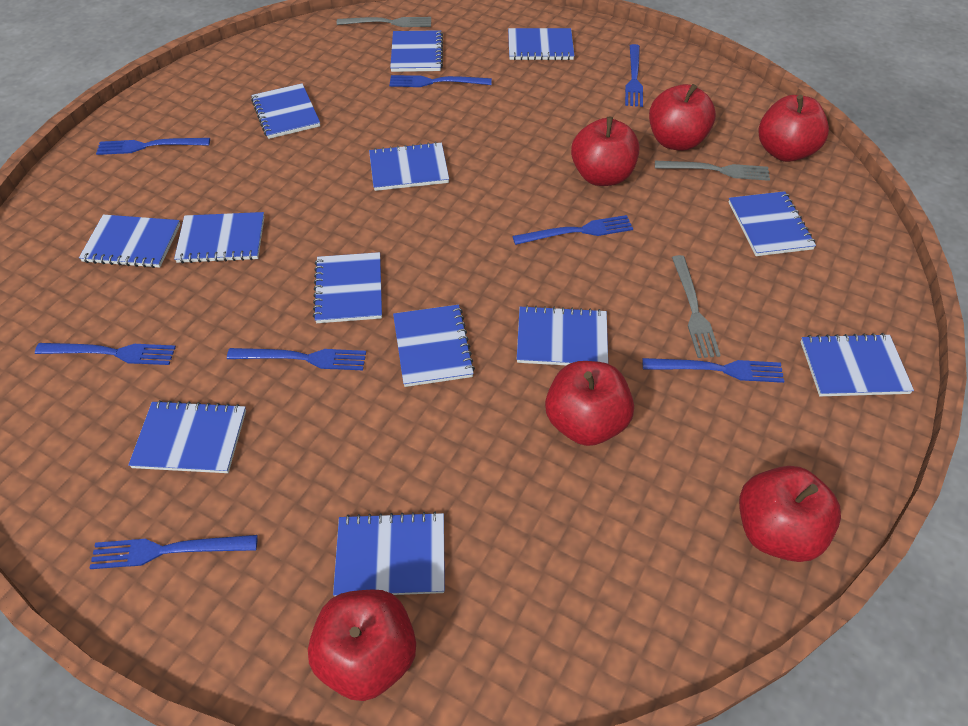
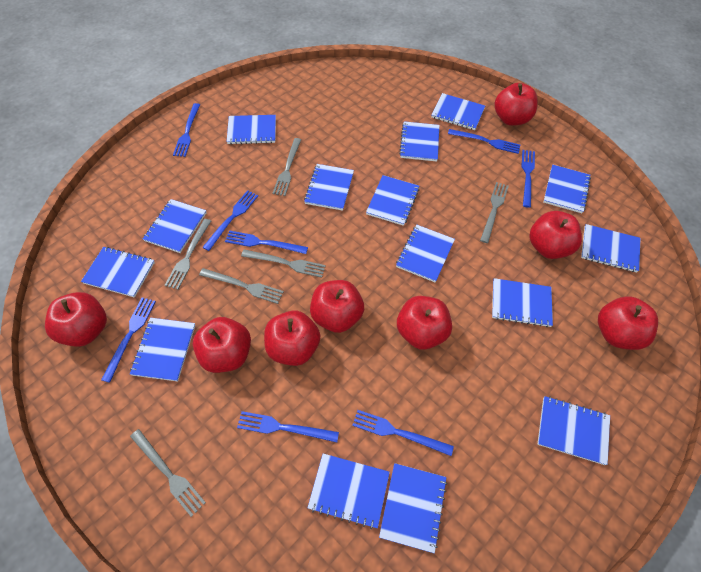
blue notebook: [79,215,180,268] [128,400,246,473] [174,212,264,263] [251,83,320,139] [313,252,382,323] [333,512,445,596] [369,142,449,191] [390,30,443,72] [393,305,475,387] [508,28,574,60] [517,305,608,365] [728,191,816,256] [800,333,914,396] = 13 -> [81,247,155,298] [130,318,195,381] [143,199,207,253] [227,115,276,144] [304,164,354,211] [307,454,390,529] [366,175,419,226] [379,463,447,553] [396,224,455,282] [399,121,439,161] [431,93,485,130] [492,278,553,327] [538,396,610,465] [543,165,591,213] [581,224,641,272] = 15
grey fork: [337,17,431,27] [655,161,770,181] [672,255,721,358] = 3 -> [130,429,206,517] [165,219,211,290] [199,268,284,304] [241,249,326,278] [273,138,301,196] [480,182,509,243] = 6
red apple: [308,589,416,701] [545,361,634,446] [571,117,639,186] [649,84,716,151] [739,466,841,562] [759,95,829,162] = 6 -> [45,292,107,347] [193,317,251,373] [264,310,320,366] [310,280,364,333] [397,296,452,350] [495,83,538,126] [529,211,582,259] [598,296,658,350] = 8

